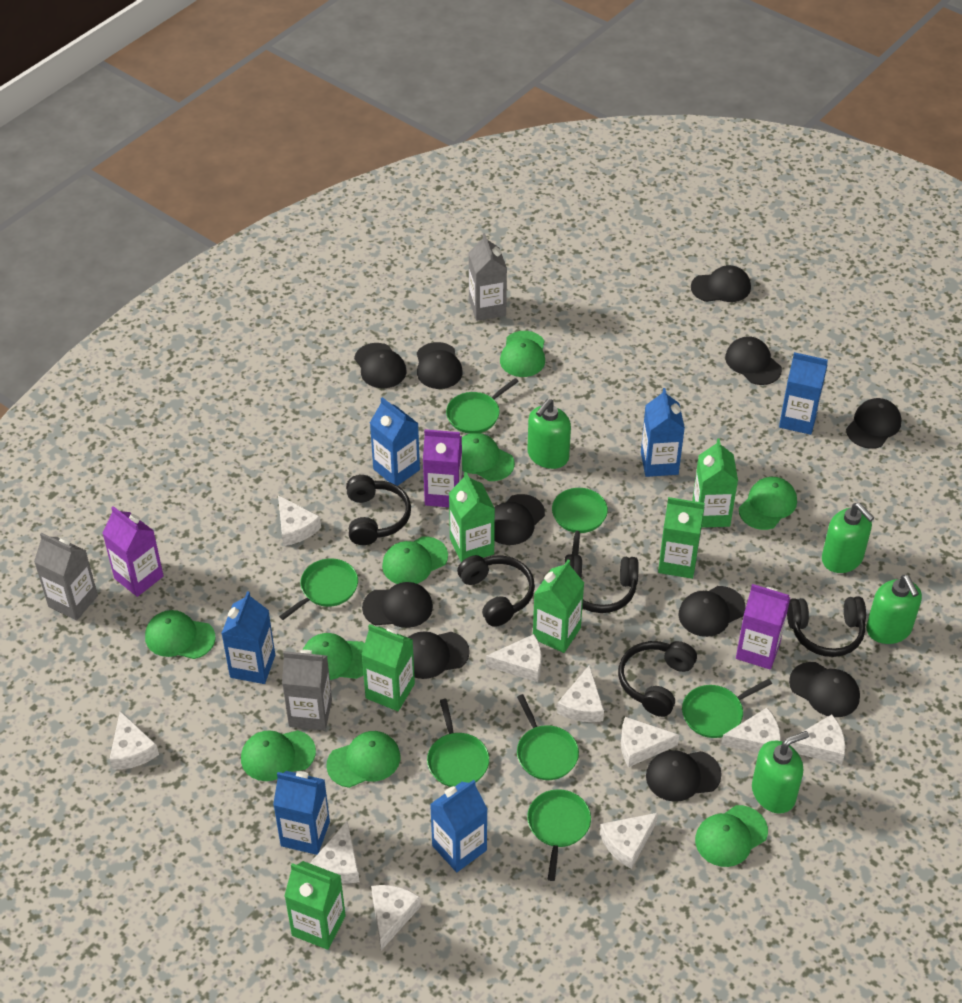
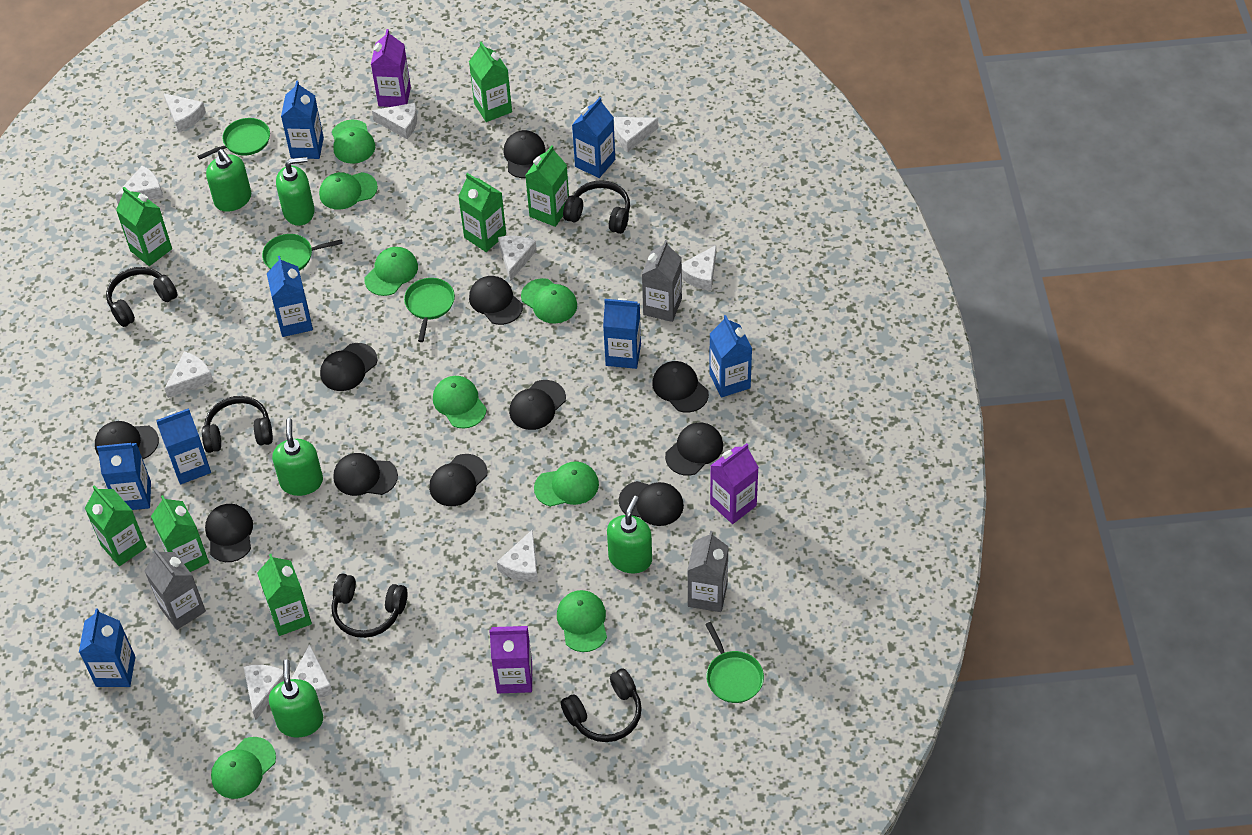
blue carton: [221,591,275,684] [273,771,330,855] [370,397,420,486] [430,780,487,872] [641,388,685,477] [779,352,828,435] = 6 -> [79,608,135,687] [97,443,151,510] [156,408,211,484] [267,256,313,337] [281,80,324,159] [572,97,615,178] [603,298,641,369] [709,315,752,398] = 8
green cap: [145,610,216,659] [241,730,316,781] [303,633,365,680] [326,731,400,788] [382,536,448,584] [462,433,515,481] [500,331,545,377] [695,805,768,867] [739,477,797,530] = 9 -> [211,737,276,799] [319,172,378,210] [332,120,375,164] [364,247,418,296] [433,376,486,429] [521,278,577,324] [534,461,599,507] [557,590,607,652] = 8
green carton: [284,861,346,950] [361,624,415,711] [449,472,495,562] [533,560,584,653] [658,497,705,579] [692,439,738,528] = 6 -> [85,485,147,566] [116,187,172,266] [151,495,209,572] [257,554,312,636] [458,173,506,252] [469,41,512,122] [525,145,569,227] = 7
green pan: [279,558,358,620] [427,699,489,787] [446,378,519,434] [517,694,579,780] [527,789,591,881] [552,488,608,555] [682,679,772,738] = 7 -> [198,118,270,159] [262,234,343,271] [404,278,455,342] [705,622,764,703] = 4
green soap dispenser: [527,399,571,469] [752,731,809,814] [822,503,874,573] [866,575,922,644] = 4 -> [206,149,251,212] [269,659,323,738] [272,418,323,496] [276,157,315,226] [607,496,652,573] = 5

